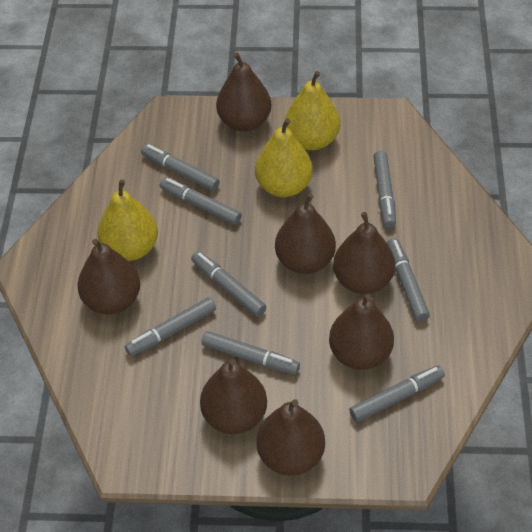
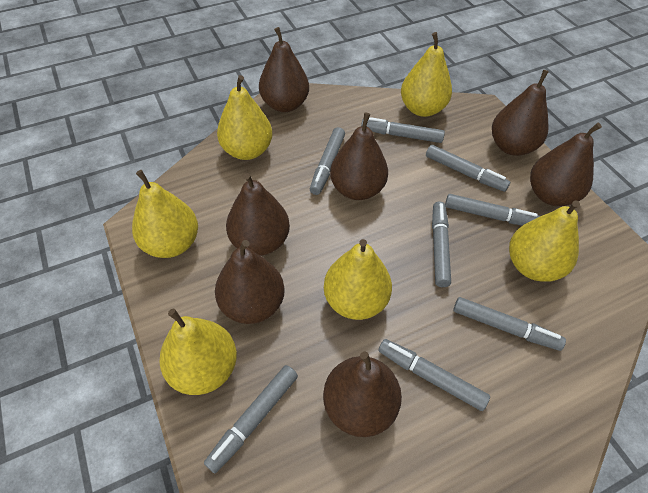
yellow pear: [97,179,158,261] [255,118,313,197] [284,71,340,150] = 3 -> [132,170,198,258] [159,309,237,395] [217,75,273,160] [324,239,392,320] [401,32,452,117] [509,201,580,282] = 6

